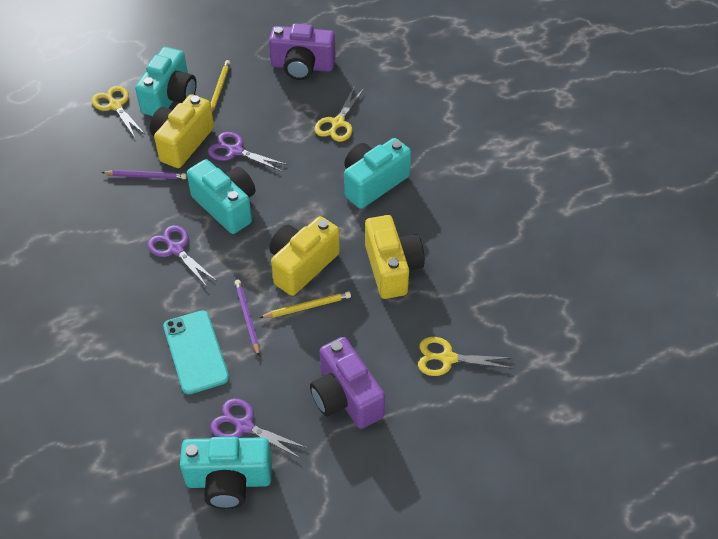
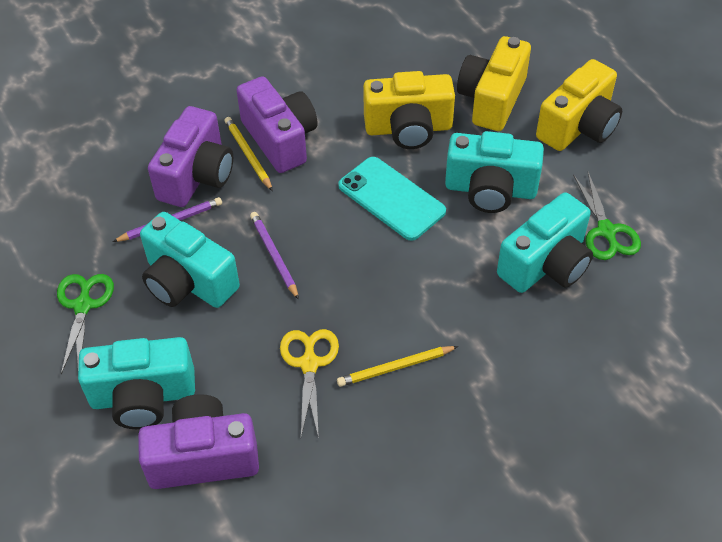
green scissors: none = 0 -> [57,274,114,374] [573,172,641,260] = 2
purple camera: [269,23,335,80] [310,337,385,429] = 2 -> [138,394,259,489] [148,106,233,207] [236,76,318,173] = 3
purple scissors: [148,225,217,287] [208,132,287,172] [210,399,307,459] = 3 -> none = 0
yellow scissors: [91,86,145,138] [314,87,364,142] [418,337,513,376] = 3 -> [280,329,339,438] = 1

